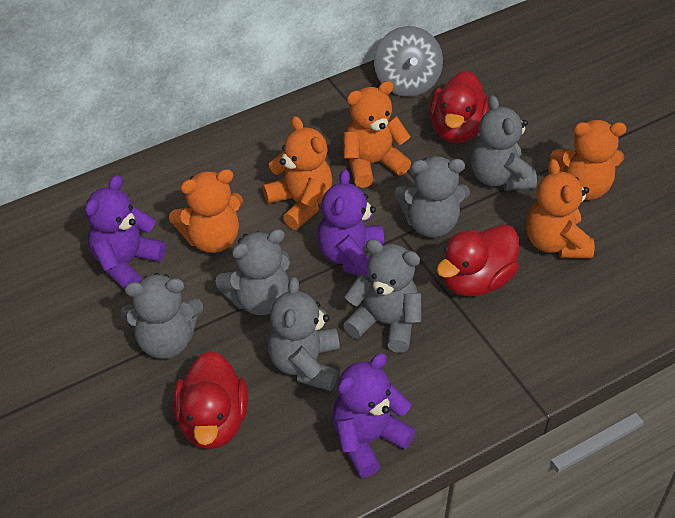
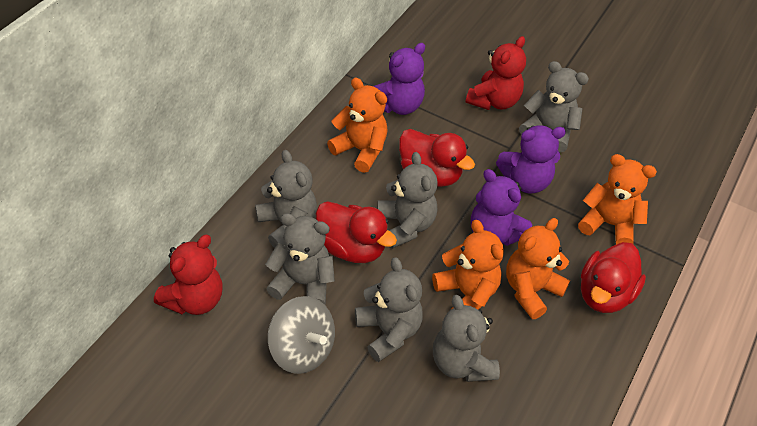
orange teddy bear: [169,169,243,253] [263,116,333,230] [343,81,411,188] [526,159,594,258] [550,120,627,200] = 5 -> [327,78,388,173] [432,220,504,310] [506,218,570,319] [578,154,657,245] = 4
red teddy bear: none = 0 -> [154,235,223,315] [465,36,526,110] = 2

